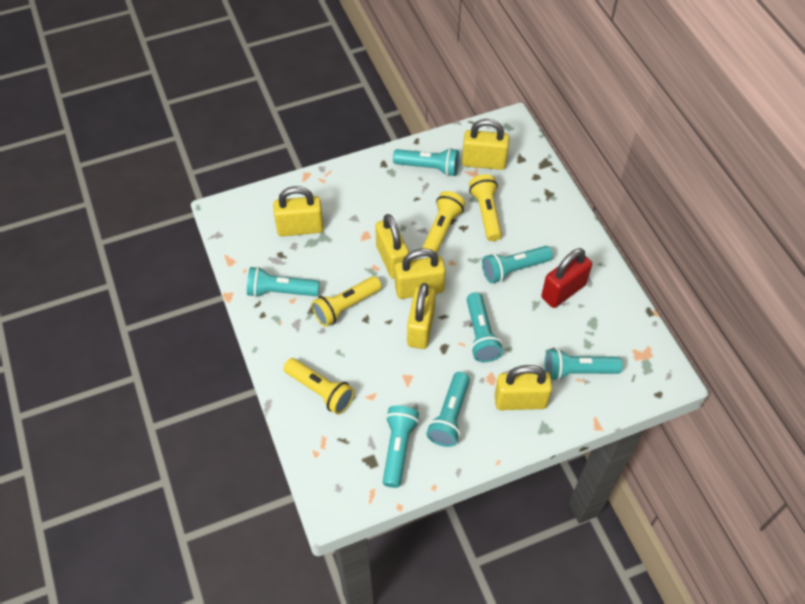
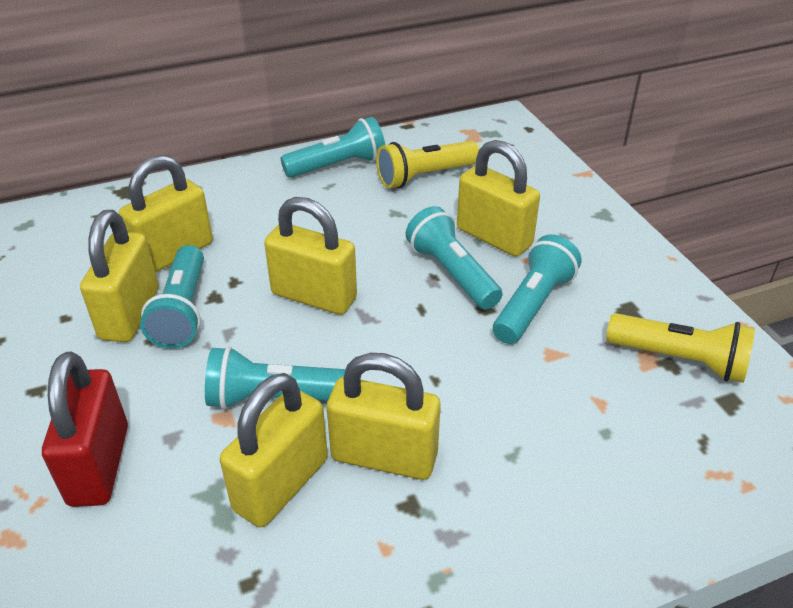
turquoise flashlight: [247,267,319,297] [383,406,419,488] [393,148,459,176] [426,372,470,447] [467,292,503,362] [482,246,553,284] [545,348,623,381] = 7 -> [140,245,204,349] [205,346,346,409] [280,117,385,178] [406,206,502,310] [493,234,582,344] = 5
yellow flashlight: [283,358,355,414] [312,276,382,327] [422,191,465,253] [469,174,502,241] = 4 -> [376,141,479,188] [606,313,755,383] = 2

